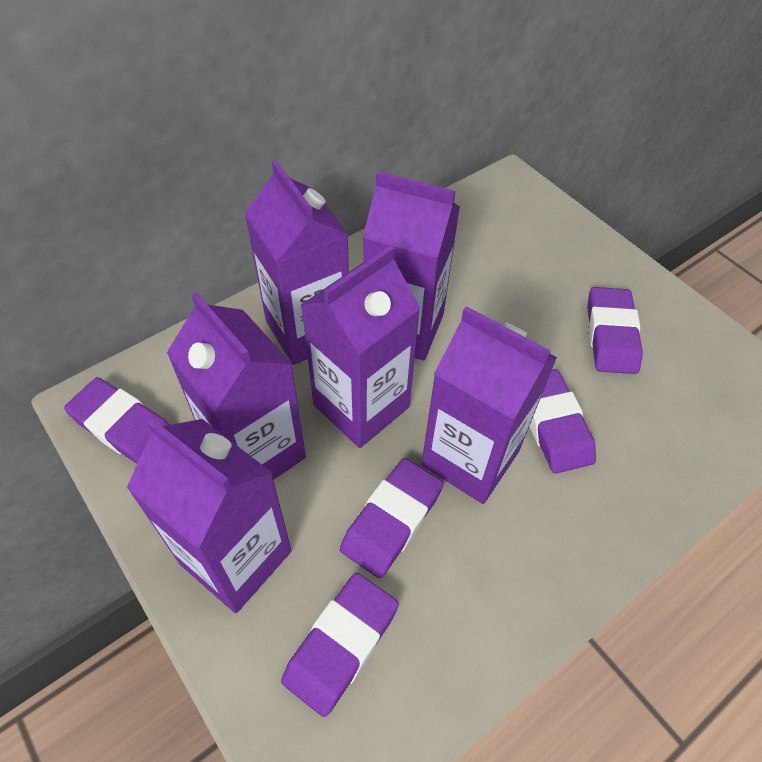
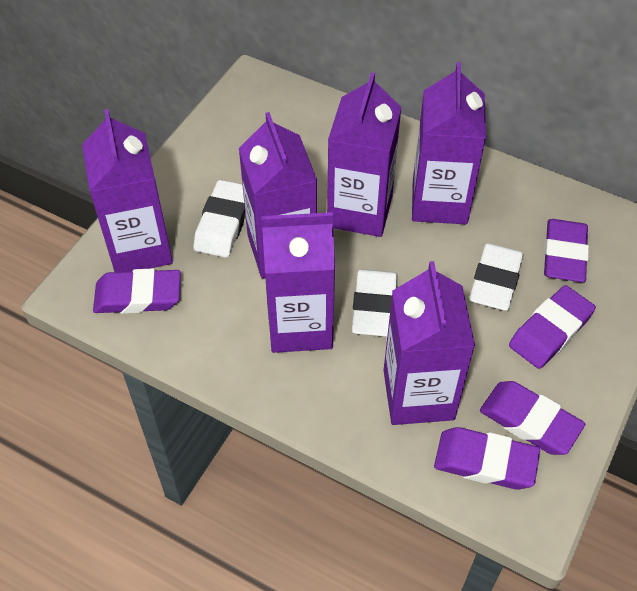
white eraser: none = 0 -> [193,180,245,258] [352,269,397,337] [469,243,523,311] = 3

